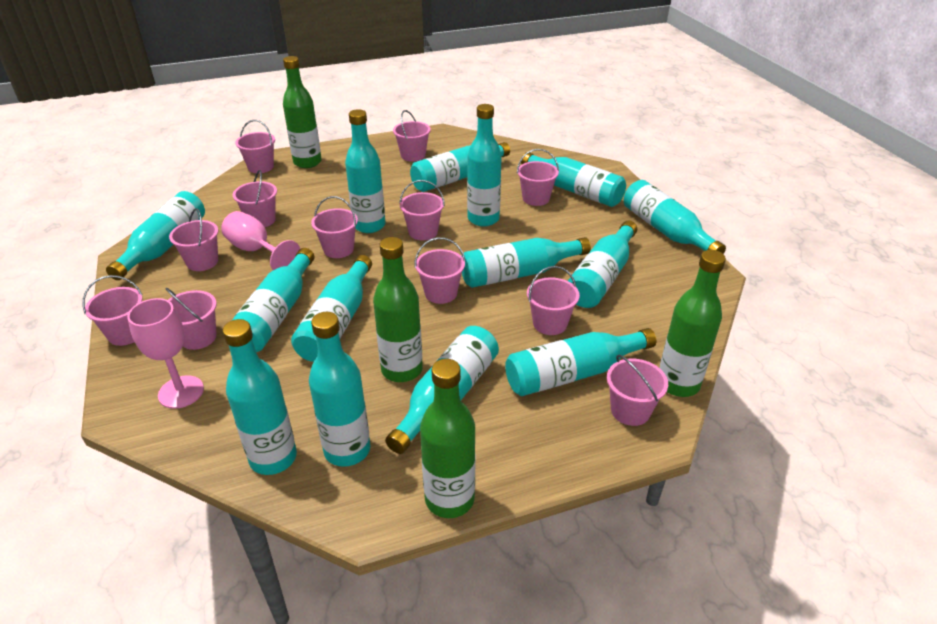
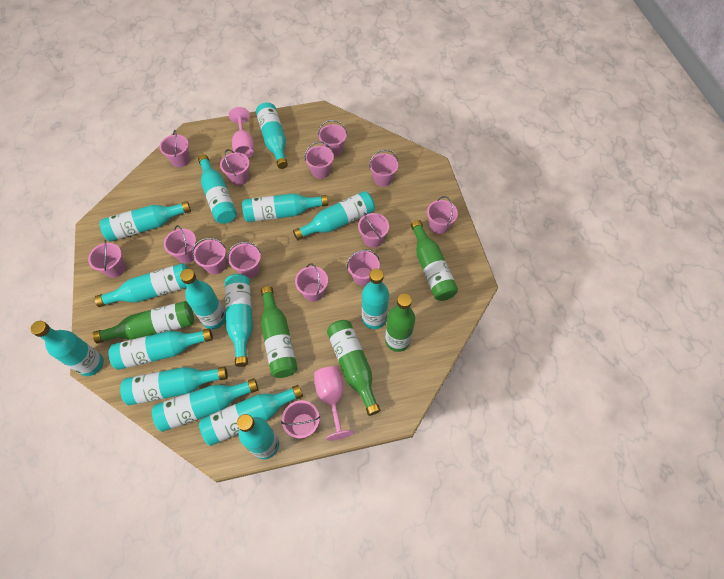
green bottle: [283,56,322,168] [373,237,423,382] [420,359,475,518] [660,250,726,397] = 4 -> [93,301,194,344] [261,286,298,378] [327,320,380,416] [385,293,415,352] [411,220,458,301] = 5
pink bucket: [82,275,143,346] [165,288,217,350] [169,208,218,271] [233,170,277,227] [236,120,275,173] [311,196,358,258] [393,110,431,162] [399,180,445,240] [414,237,466,304] [517,149,559,206] [527,266,580,335] [607,355,668,426] = 12 -> [88,240,126,278] [159,130,190,167] [164,225,196,263] [192,238,226,274] [220,149,250,186] [227,242,261,278] [281,400,320,438] [295,264,328,302] [305,142,334,179] [318,120,347,157] [347,250,380,286] [358,213,389,248] [369,149,398,187] [427,196,458,234] = 14
turquoise bottle: [106,191,205,280] [223,319,297,475] [232,248,314,352] [291,255,372,362] [309,312,370,467] [345,109,386,233] [385,326,499,454] [410,142,510,192] [462,237,591,288] [467,104,502,227] [505,328,656,396] [521,152,626,207] [568,221,637,308] [624,180,726,254] = 14 -> [30,321,104,376] [94,263,188,307] [99,201,191,242] [109,328,213,370] [120,366,228,405] [152,378,258,432] [180,269,226,329] [198,155,237,224] [199,385,303,446] [225,274,253,367] [237,414,279,459] [242,193,328,222] [256,102,288,169] [293,191,375,240] [362,269,389,329] = 15

